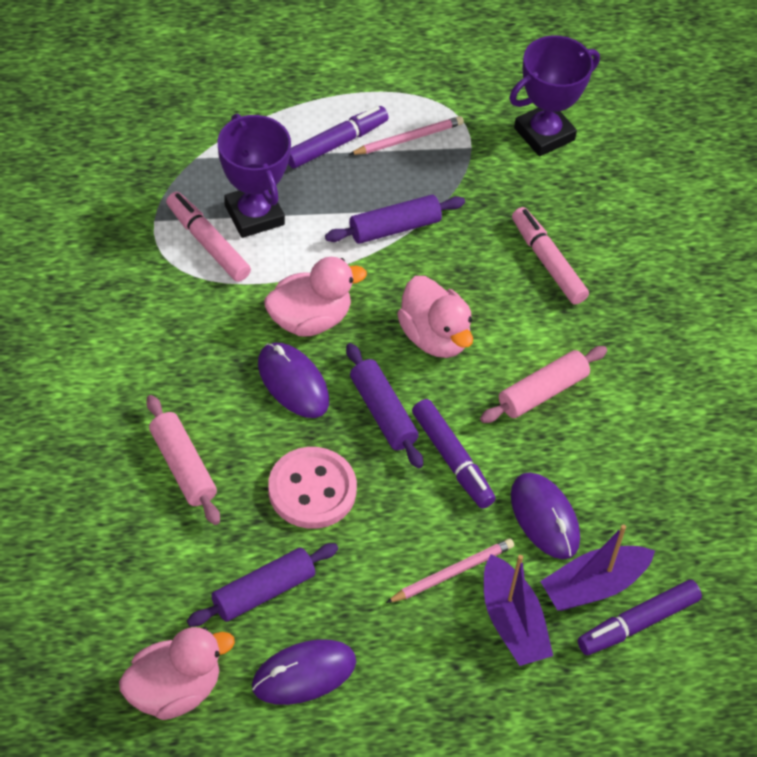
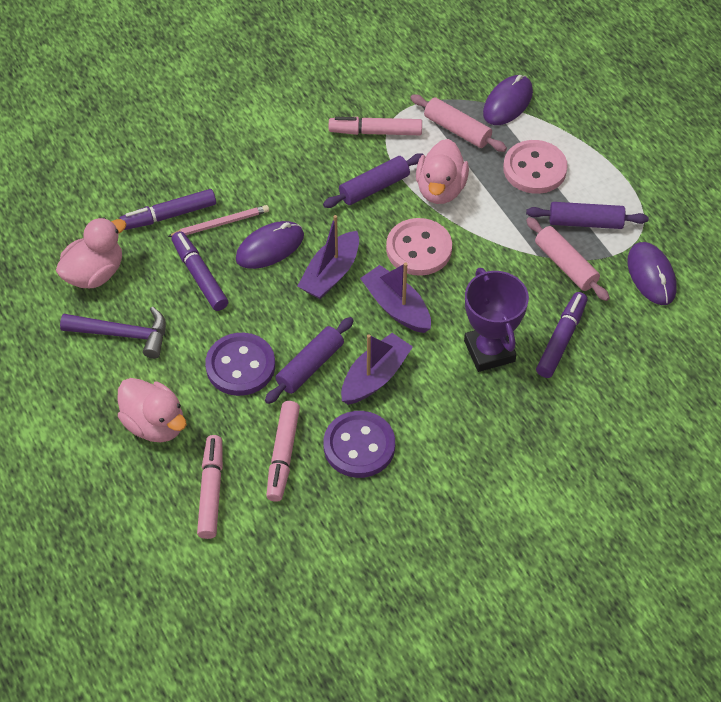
pink button: [268,447,357,529] = 1 -> [386,218,452,276] [503,140,568,194] = 2
pink marker: [166,192,251,282] [512,207,589,305] = 2 -> [197,435,223,539] [266,401,300,502] [329,117,422,135] = 3
pink pencil: [349,116,464,155] [386,538,514,603] = 2 -> [167,205,269,237] = 1
purple boat: [484,554,553,666] [540,525,655,611] = 2 -> [298,215,359,299] [341,333,413,405] [360,263,431,333] = 3
purple button: none = 0 -> [205,333,275,396] [323,411,395,478] = 2
purple hammer: none = 0 -> [60,307,166,359] = 1
purple trophy: [217,114,291,238] [509,35,600,156] = 2 -> [464,268,529,372] = 1

